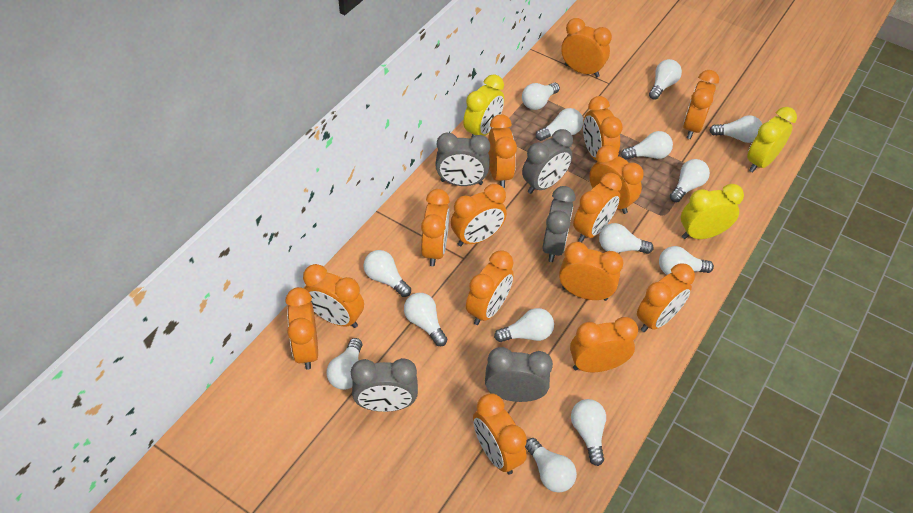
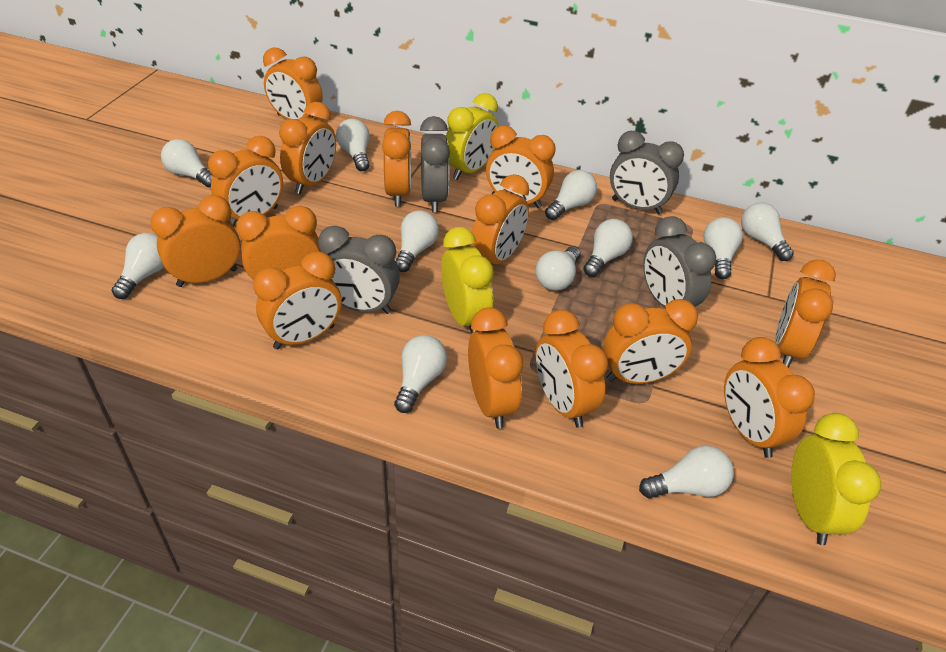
grey clock: [351,358,418,412] [435,133,490,186] [485,347,553,402] [522,129,573,194] [542,186,575,262] = 5 -> [318,226,400,314] [420,116,450,213] [610,131,684,214] [643,216,716,309] = 4
orange clock: [286,287,318,370] [303,264,364,328] [421,189,450,266] [451,184,507,246] [466,250,514,325] [473,393,527,475] [488,114,517,188] [559,242,623,301] [561,18,612,77] [570,317,638,372] [573,173,622,242] [583,96,623,160] [589,145,644,214] [637,263,695,332] [683,70,719,139] = 15 -> [150,195,240,287] [208,136,283,226] [236,206,321,280] [253,252,342,349] [263,47,323,120] [279,102,336,194] [382,111,411,207] [468,308,523,428] [471,174,529,264] [486,126,556,208] [535,310,608,428] [603,299,698,384] [724,337,815,458] [775,259,836,368] = 14
white light bulb: [327,338,362,390] [364,250,411,297] [404,293,447,346] [494,308,554,342] [522,83,560,110] [525,438,577,493] [536,108,583,141] [571,399,606,466] [599,223,654,254] [621,131,673,160] [649,59,682,100] [659,246,714,275] [670,159,710,202] [709,115,762,143] = 14 -> [111,233,164,299] [161,139,213,187] [336,118,370,171] [394,335,447,413] [396,210,439,272] [535,246,581,291] [545,170,597,220] [583,219,633,277] [639,445,734,499] [703,217,743,279] [741,202,794,261] = 11

